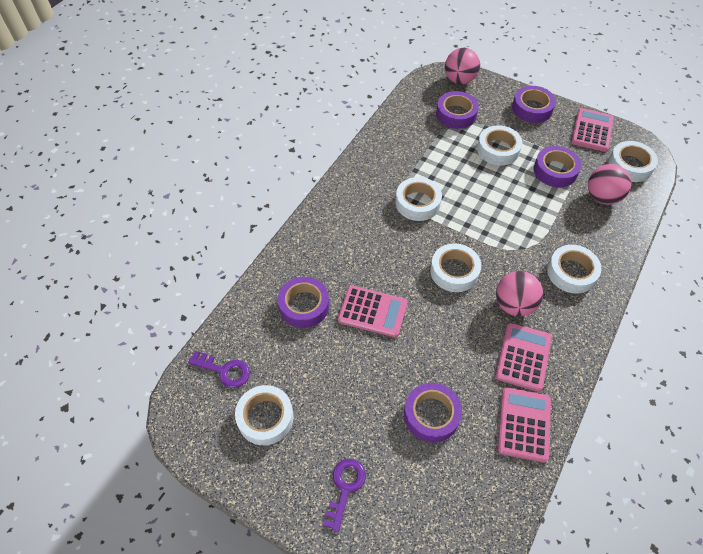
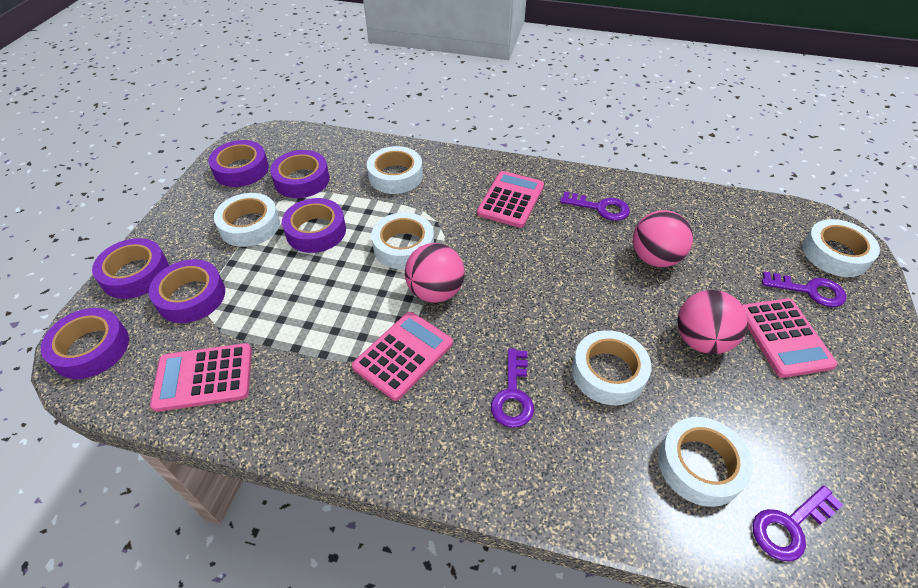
purple key: [188,351,250,388] [323,459,366,532] = 2 -> [491,348,534,428] [560,192,630,221] [752,485,843,561] [762,271,846,307] = 4
purple tape: [278,277,329,328] [404,383,462,443] [436,91,479,129] [512,86,556,123] [534,146,581,187] = 5 -> [41,308,129,379] [92,238,169,299] [149,259,225,323] [208,140,269,187] [270,150,330,198] [282,198,346,253] = 6

